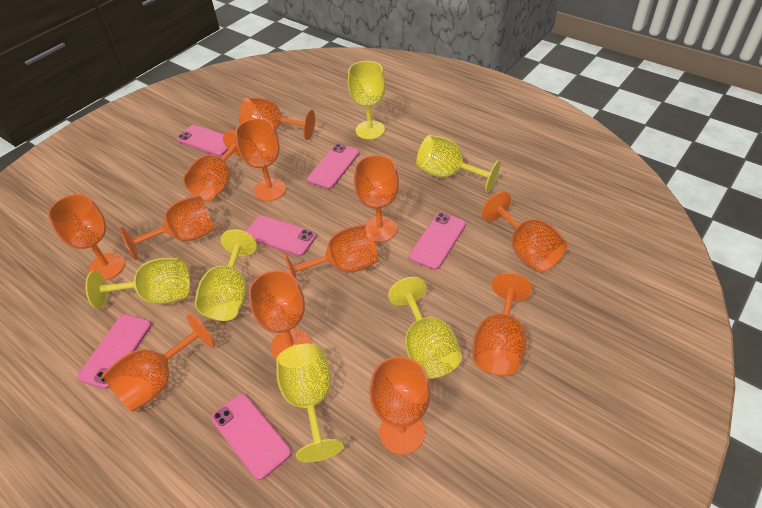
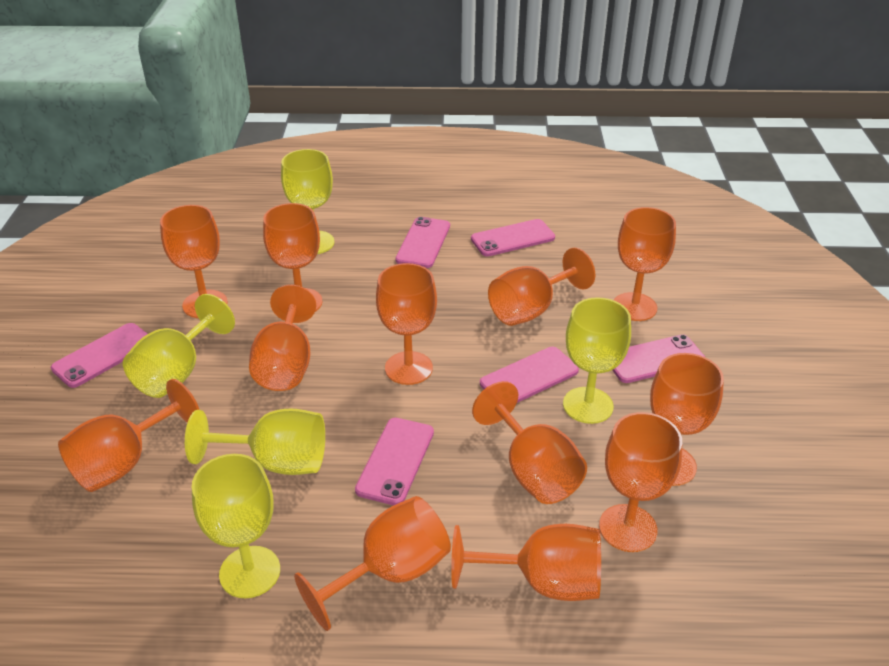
yellow goblet: [85,258,190,309] [195,229,257,321] [276,344,344,462] [348,61,385,140] [388,277,462,379] [416,135,501,193] = 6 -> [123,294,235,398] [185,409,325,475] [192,454,280,598] [281,149,334,254] [563,297,631,424] = 5

